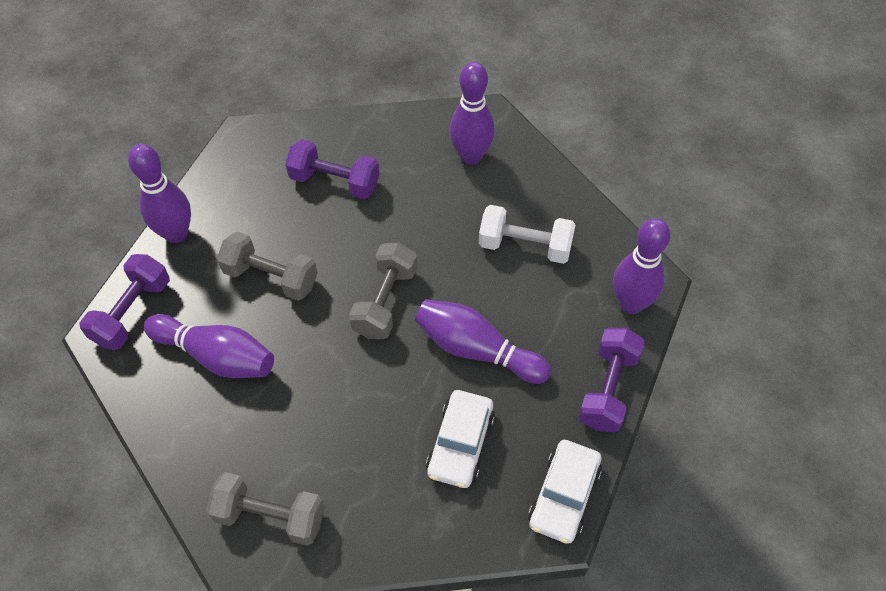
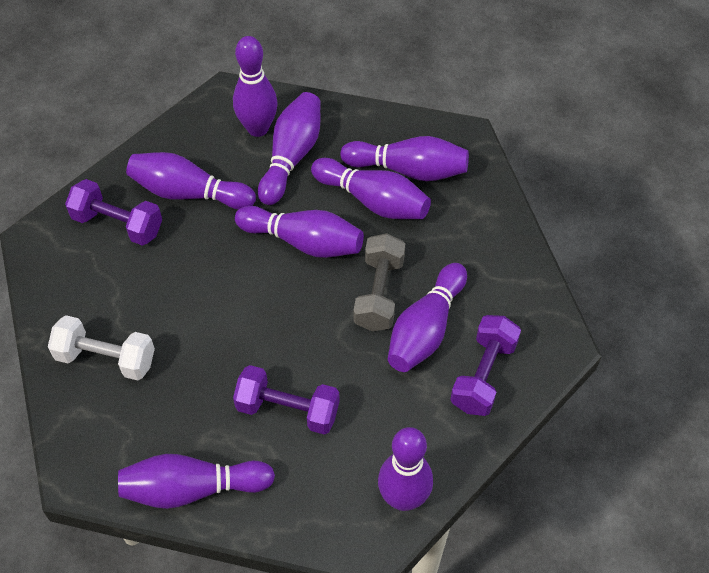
grey dumbbell: [206,472,325,546] [217,231,318,301] [349,243,417,339] = 3 -> [354,234,405,331] = 1
purple bowling pin: [128,144,191,243] [144,314,274,378] [415,299,551,384] [449,62,495,165] [613,218,670,314] = 5 -> [118,454,275,509] [126,152,256,210] [233,36,277,137] [235,206,364,258] [258,92,321,205] [311,158,431,219] [340,136,469,181] [378,427,433,511] [388,263,467,372] = 9
white car: [426,390,495,488] [528,440,602,544] = 2 -> none = 0

